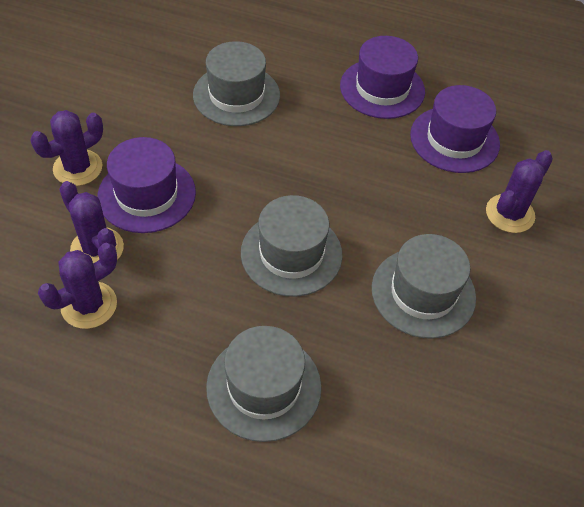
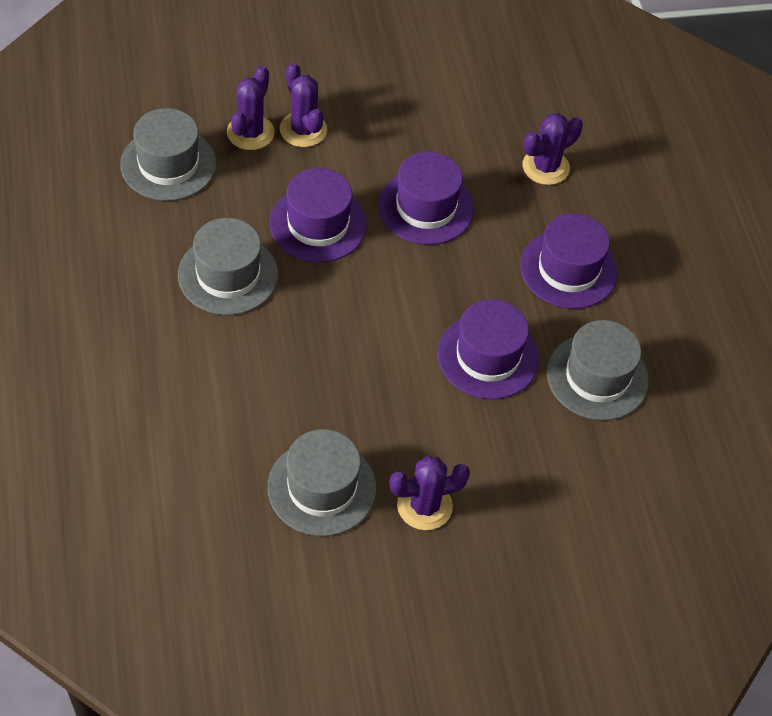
purple hat: [97,137,196,233] [340,36,425,119] [410,85,500,173] = 3 -> [269,168,367,263] [378,151,474,245] [437,300,539,399] [520,213,618,309] = 4

